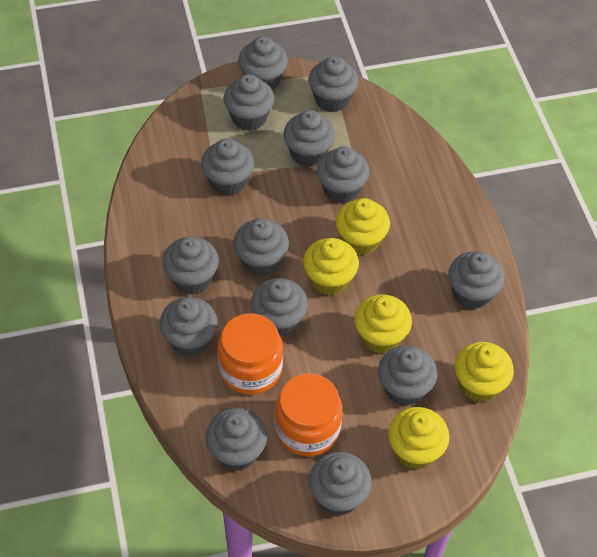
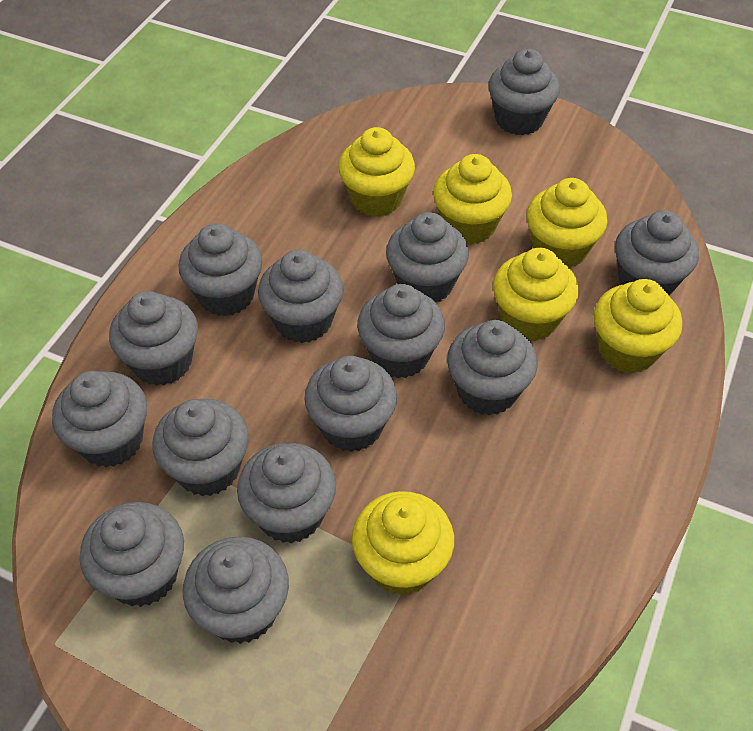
orange jar: [217,313,283,395] [275,373,343,456] = 2 -> none = 0
yellow cupcake: [303,238,359,296] [336,198,390,256] [354,294,412,354] [388,407,449,469] [455,342,514,402] = 5 -> [338,127,415,217] [352,491,454,595] [433,154,512,245] [493,248,579,341] [527,178,607,268] [594,279,682,373] = 6

